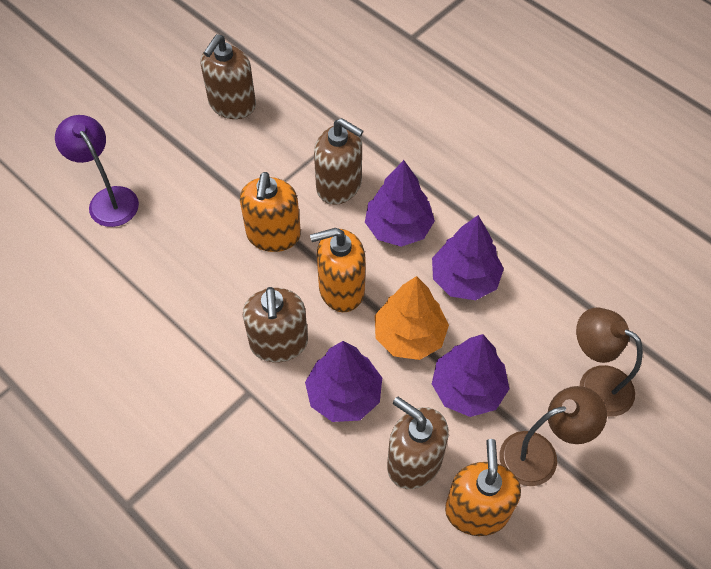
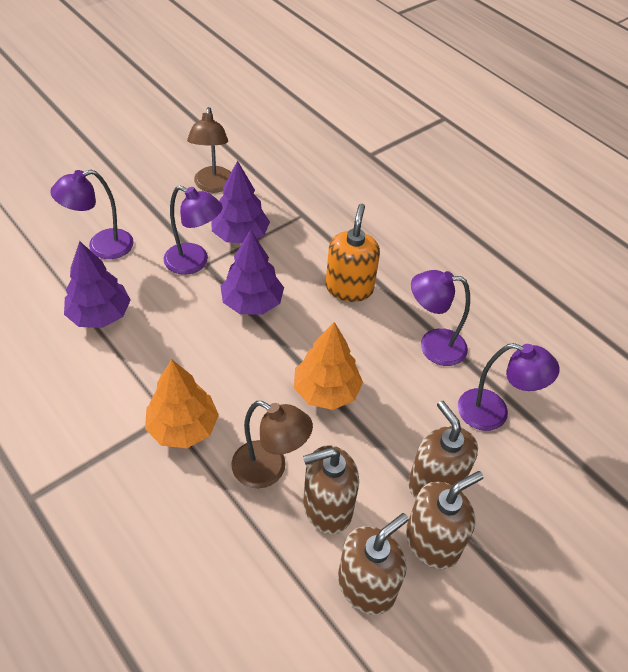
orange soap dispenser: [240,172,301,252] [310,228,366,312] [445,439,521,536] = 3 -> [326,204,380,302] = 1
orange tree: [375,276,449,360] = 1 -> [145,359,219,448] [294,322,363,410] = 2
purple lamp: [55,115,139,227] = 1 -> [50,170,134,259] [164,185,223,275] [411,270,470,366] [458,343,560,431] = 4
purple tree: [305,341,382,422] [365,160,435,247] [432,215,504,300] [432,334,509,417] = 4 -> [64,241,131,328] [211,160,270,243] [220,230,284,315] = 3

